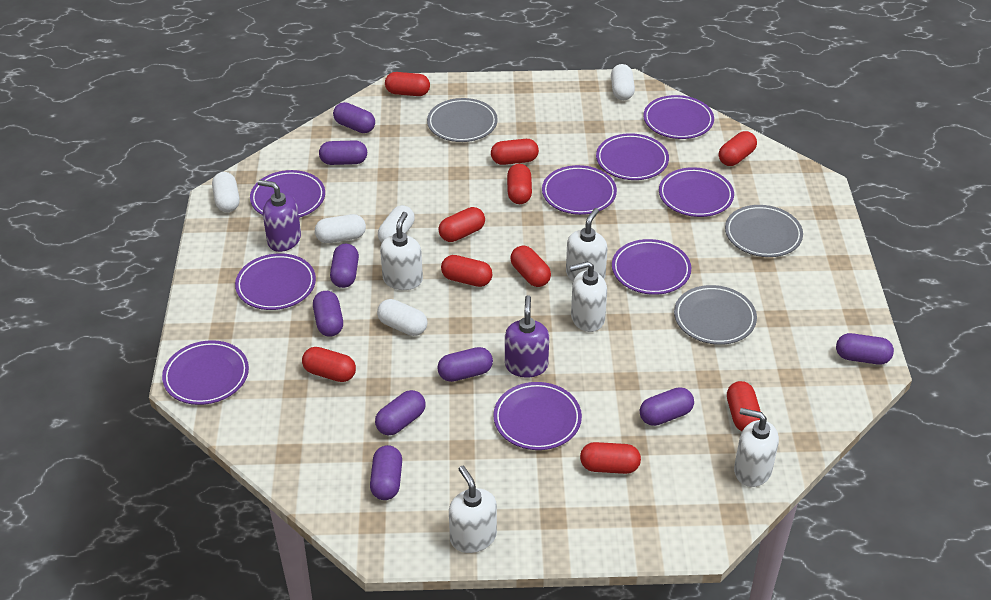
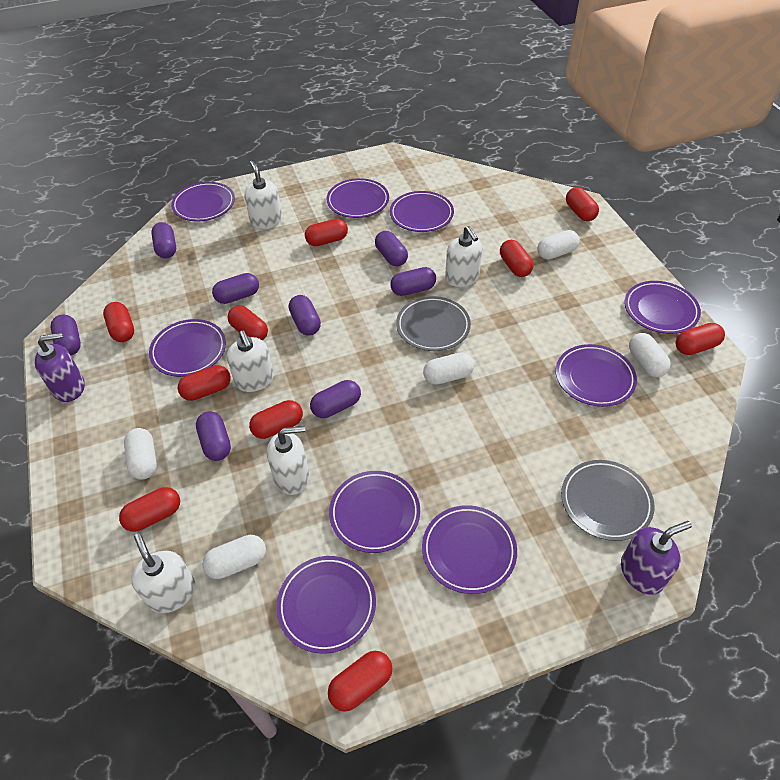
grey plate: [427,98,498,142] [674,285,757,345] [725,205,803,257] = 3 -> [396,296,471,351] [561,460,655,541] = 2
purple capsule: [313,291,343,337] [319,140,367,165] [330,244,359,288] [333,102,375,133] [370,445,402,500] [375,390,425,436] [437,347,493,382] [640,387,694,426] [836,333,894,365] = 9 -> [51,315,81,356] [151,222,176,258] [196,411,231,461] [212,273,259,304] [289,295,321,335] [310,380,361,418] [375,231,408,266] [390,267,436,296] = 8

